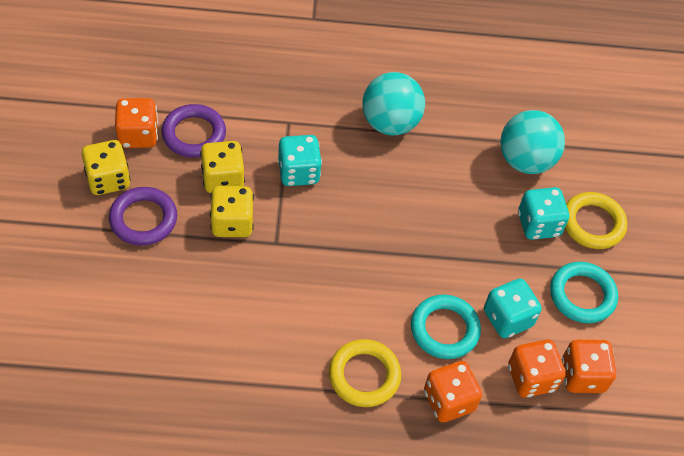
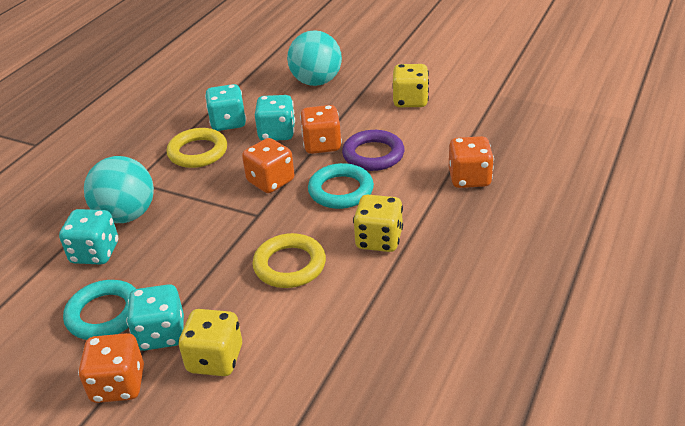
purple ring: [109,187,177,246] [161,104,226,158] = 2 -> [342,130,405,171] = 1
turquoise dice: [278,135,322,186] [484,278,542,338] [518,187,570,240] = 3 -> [59,209,118,265] [126,284,184,351] [205,84,246,131] [255,95,295,141] = 4

